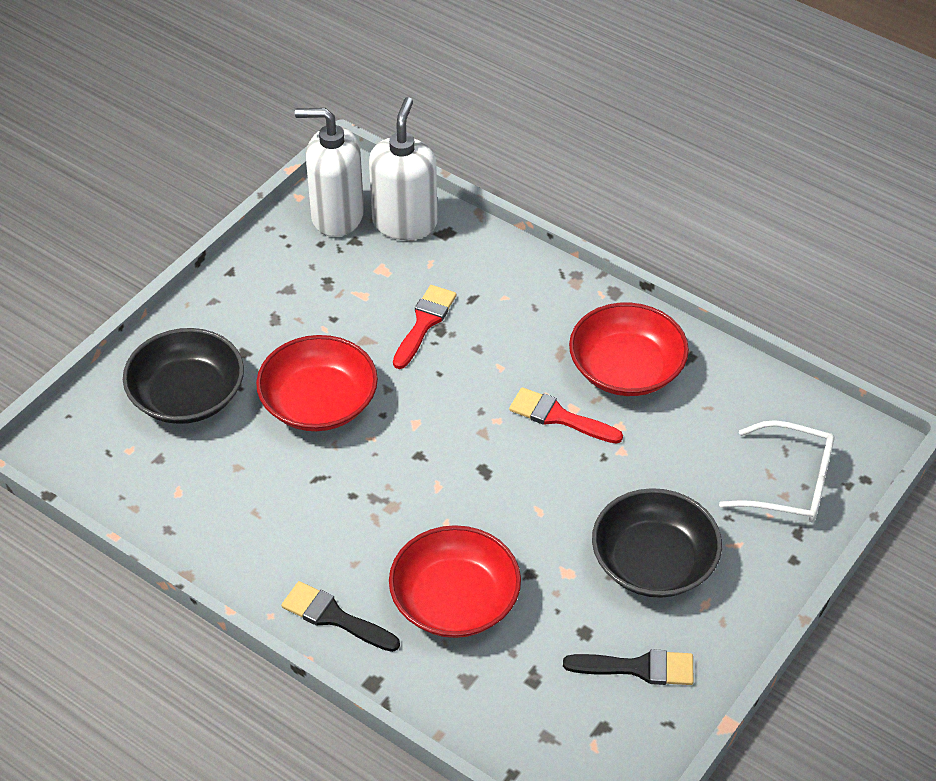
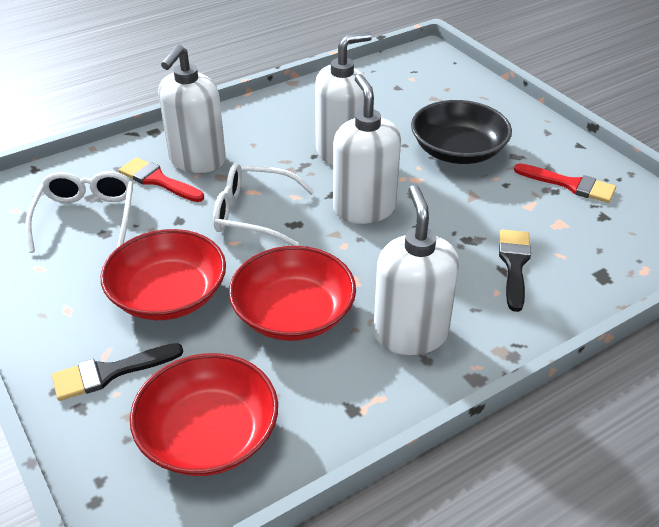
black bowl: [123,328,244,424] [592,488,722,598] = 2 -> [411,100,512,164] = 1
white glasses: [719,420,834,523] = 1 -> [25,171,133,253] [213,163,315,246] = 2
white soap dispenser: [295,108,364,237] [369,97,437,240] = 2 -> [158,45,226,173] [315,32,372,165] [333,74,401,224] [374,185,459,355] = 4

